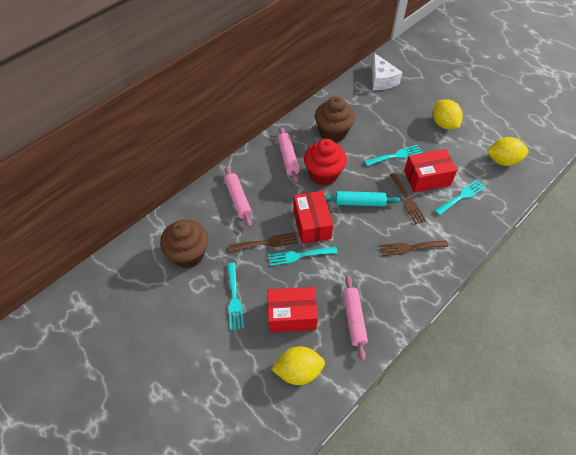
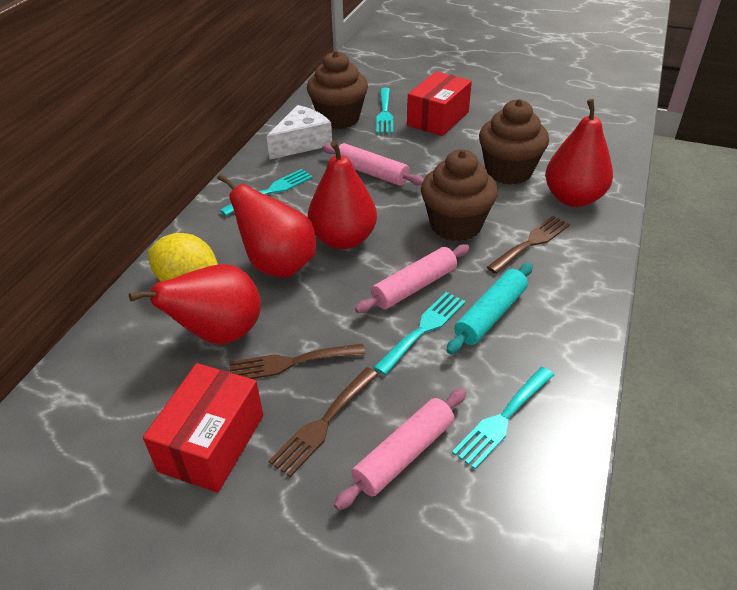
brown cupcake: [160,220,208,268] [315,96,355,142] = 2 -> [307,51,368,129] [421,150,498,241] [479,99,549,185] = 3
red box: [267,287,318,332] [293,191,333,244] [404,149,457,192] = 3 -> [143,363,263,492] [407,71,472,136] = 2
red cupcake: [304,139,347,186] = 1 -> none = 0
red pear: none = 0 -> [129,264,261,344] [217,173,316,278] [308,140,377,249] [545,99,613,207] = 4
yellow lemon: [271,346,325,385] [433,99,463,129] [487,137,529,166] = 3 -> [147,233,218,281] = 1

